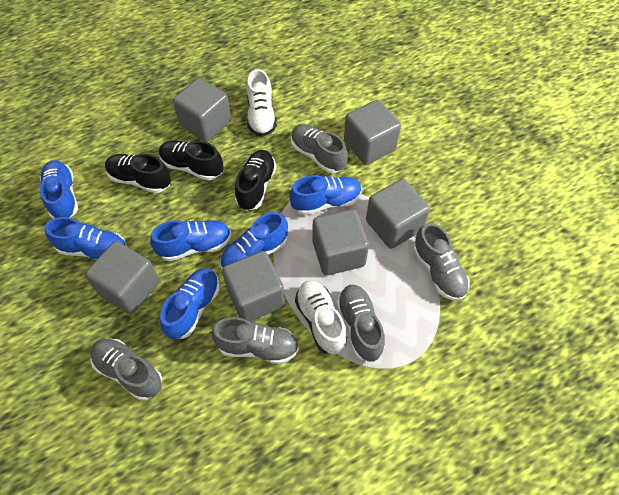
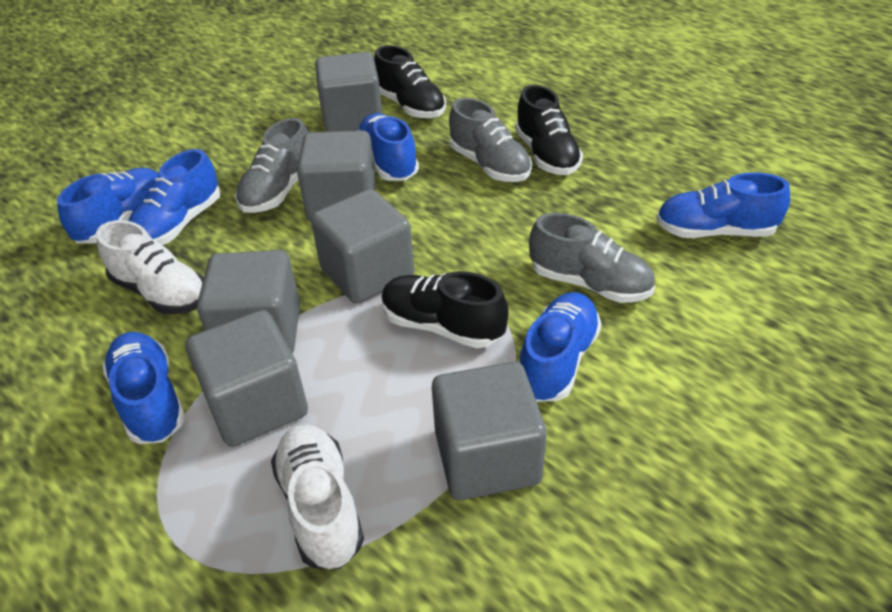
grey shoe: [90,339,162,400] [212,317,299,364] [291,124,348,173] [336,285,385,362] [413,223,470,301] = 5 -> [235,118,309,213] [449,98,532,182] [529,213,655,303] = 3

